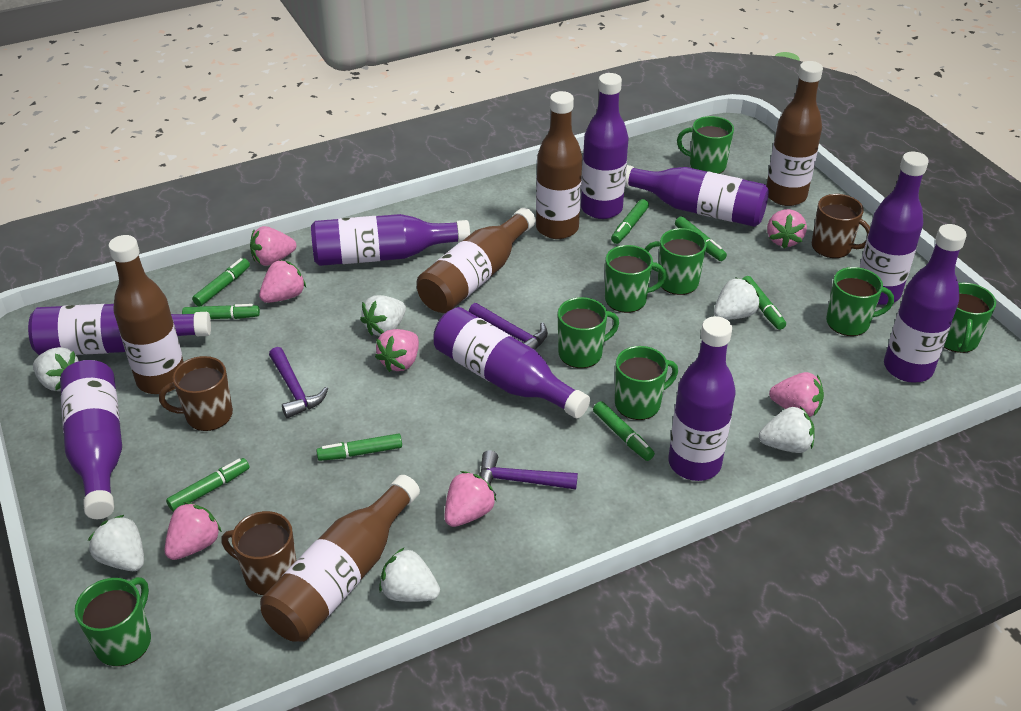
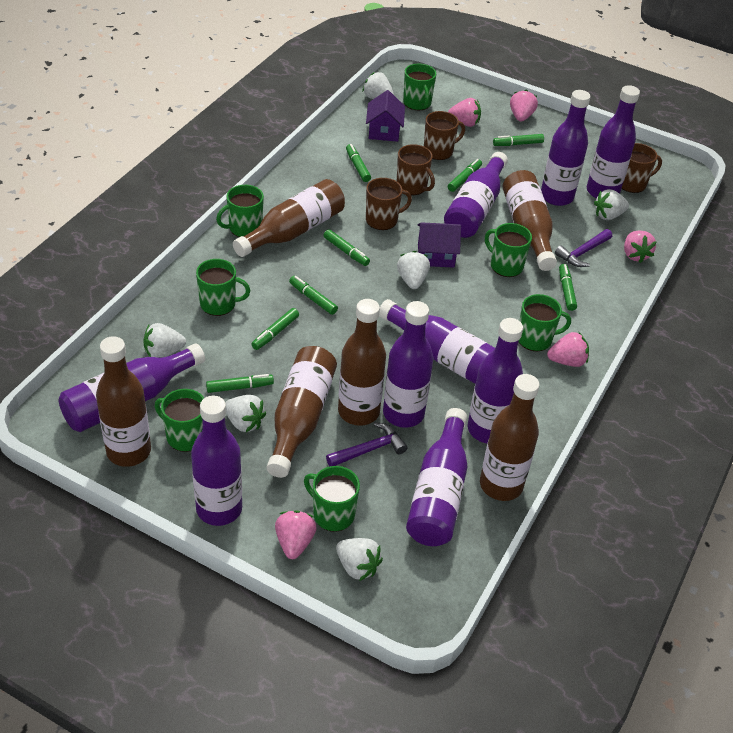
brown bottle: [108,235,184,394] [260,475,420,642] [416,208,536,313] [536,91,582,239] [766,61,823,206] = 5 -> [96,336,151,467] [233,179,345,257] [267,346,337,478] [338,299,386,426] [480,374,540,501] [503,170,557,271] = 6
brown mug: [159,356,233,431] [221,511,296,595] [812,194,870,258] = 3 -> [366,178,412,230] [397,144,435,195] [424,111,465,160] [622,143,662,193] = 4
green mug: [74,577,151,666] [558,297,619,368] [605,245,667,313] [615,346,678,420] [645,228,707,295] [677,116,734,174] [826,267,894,336] [944,283,996,353] = 8 -> [155,389,204,452] [196,259,250,316] [216,185,264,237] [304,466,360,532] [403,64,436,110] [485,223,532,277] [519,294,571,351] = 7
pink strawberry: [165,502,222,560] [250,226,296,266] [259,260,306,303] [375,329,419,372] [444,471,496,527] [767,209,807,248] [769,372,824,417] = 7 -> [275,510,317,559] [448,98,481,127] [510,90,538,121] [547,332,589,367] [624,231,657,263] = 5
purple hammer: [269,347,328,418] [469,303,548,350] [479,450,578,497] = 3 -> [326,422,407,466] [555,229,612,267] = 2
purple house: none = 0 -> [366,90,405,142] [417,222,461,267] = 2

